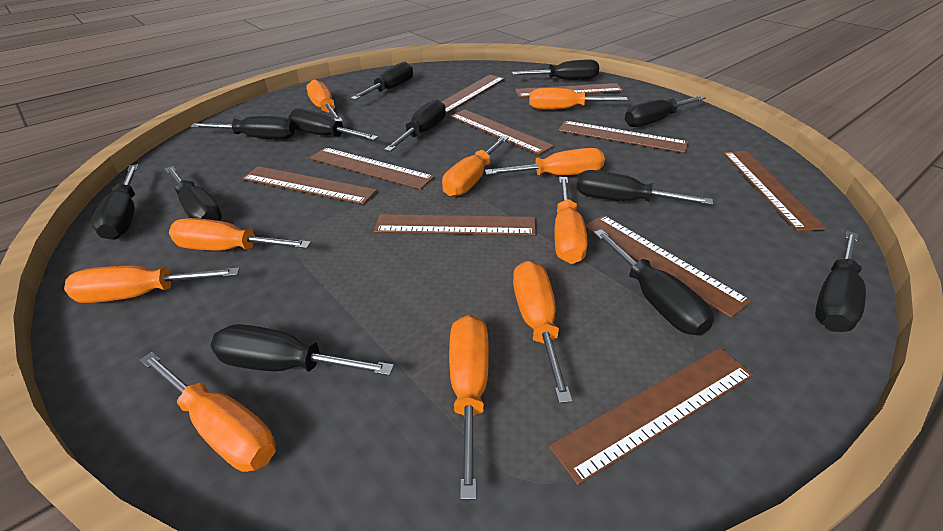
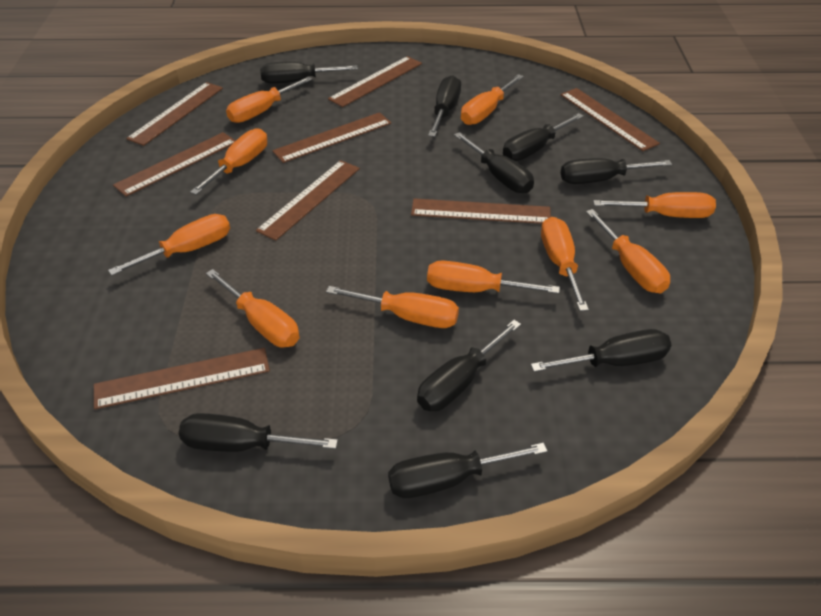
black screwdriver: [91,164,138,240] [165,166,222,221] [191,116,295,139] [210,324,394,376] [289,109,378,140] [351,62,413,100] [384,99,446,151] [512,60,599,80] [576,170,713,205] [594,229,714,336] [625,96,706,127] [815,231,866,332] = 12 -> [179,413,338,452] [260,62,358,84] [388,442,547,498] [417,320,521,411] [428,75,461,137] [454,132,534,193] [503,113,584,161] [531,329,671,372] [561,158,672,184] = 9
brown ruler: [242,166,377,205] [310,147,435,190] [374,214,536,236] [441,75,505,114] [450,109,554,155] [515,83,623,98] [549,348,754,485] [558,121,688,153] [585,215,751,318] [723,151,826,231] = 10 -> [94,348,270,409] [113,132,235,197] [126,82,223,146] [256,160,360,241] [272,112,391,163] [328,56,422,107] [411,198,551,224] [561,88,660,151] = 8

